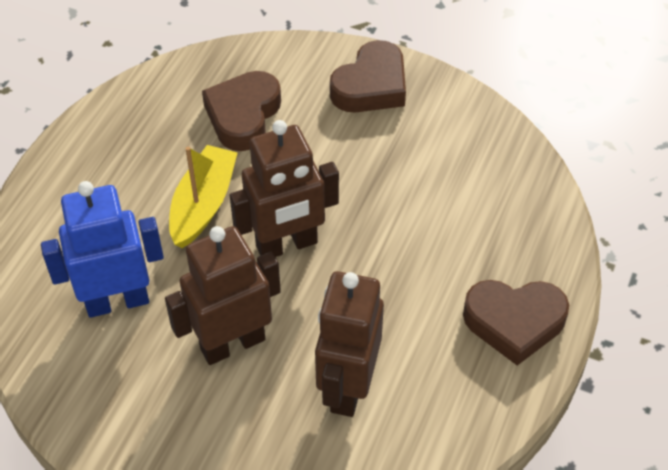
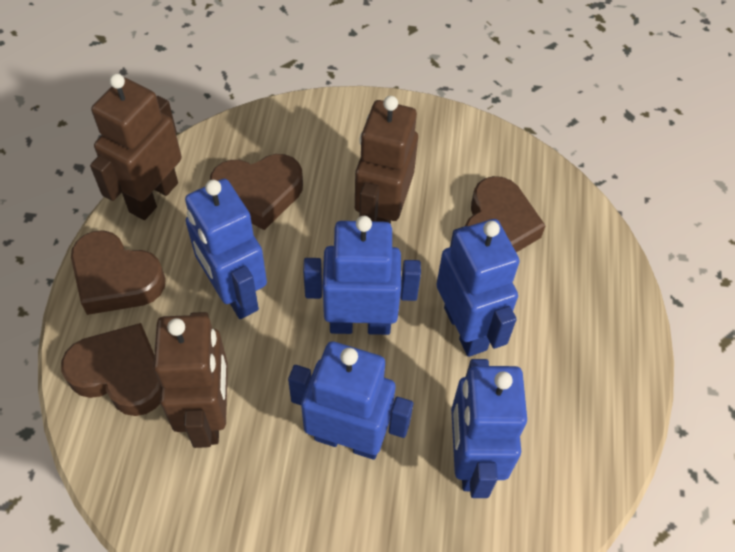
blue robot: [41,181,164,318] = 1 -> [185,179,267,319] [288,341,413,460] [303,216,421,335] [436,219,520,357] [451,359,527,498] = 5
brown heart: [202,71,281,151] [330,40,406,113] [463,280,569,366] = 3 -> [61,323,161,416] [71,230,166,315] [210,154,303,230] [465,176,546,252] = 4
yellow boat: [169,145,238,248] = 1 -> none = 0

